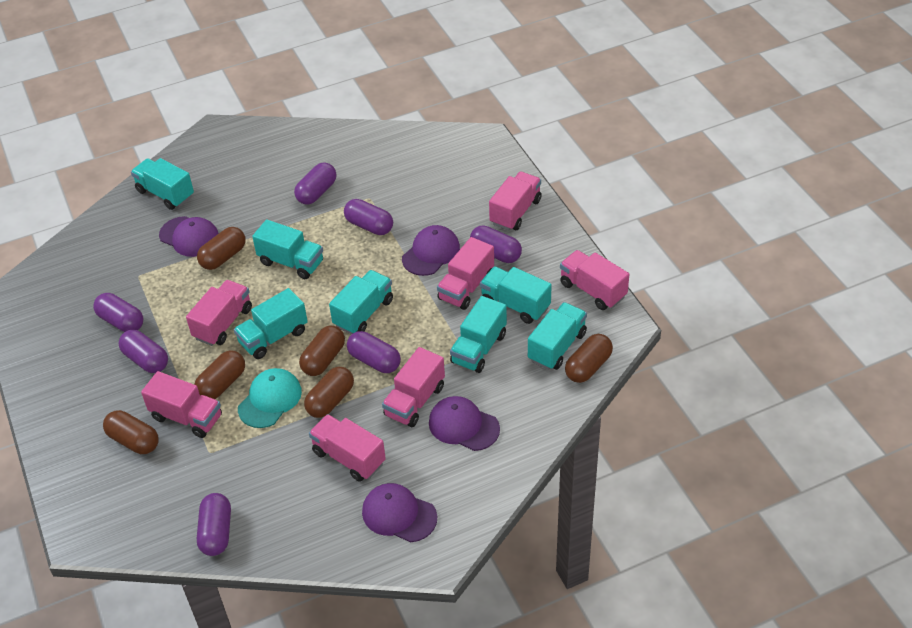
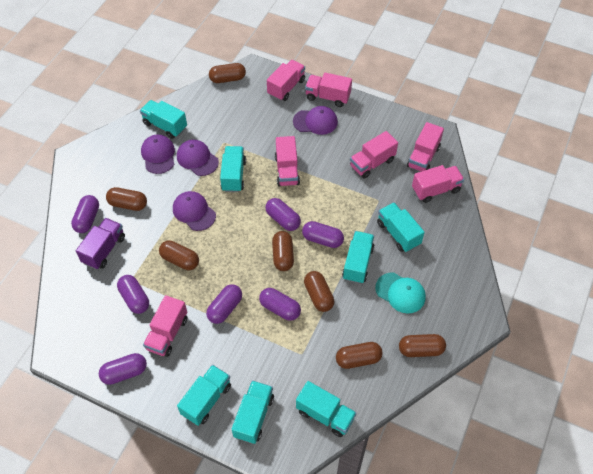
brown capsule: [103,410,159,454] [194,350,245,399] [197,227,246,270] [299,326,345,376] [304,366,354,418] [565,334,613,383] = 6 -> [106,187,147,211] [159,240,199,270] [209,63,246,83] [272,231,294,271] [304,271,334,312] [336,342,383,369] [399,334,446,357] = 7
purple truck: none = 0 -> [76,218,125,269] = 1

